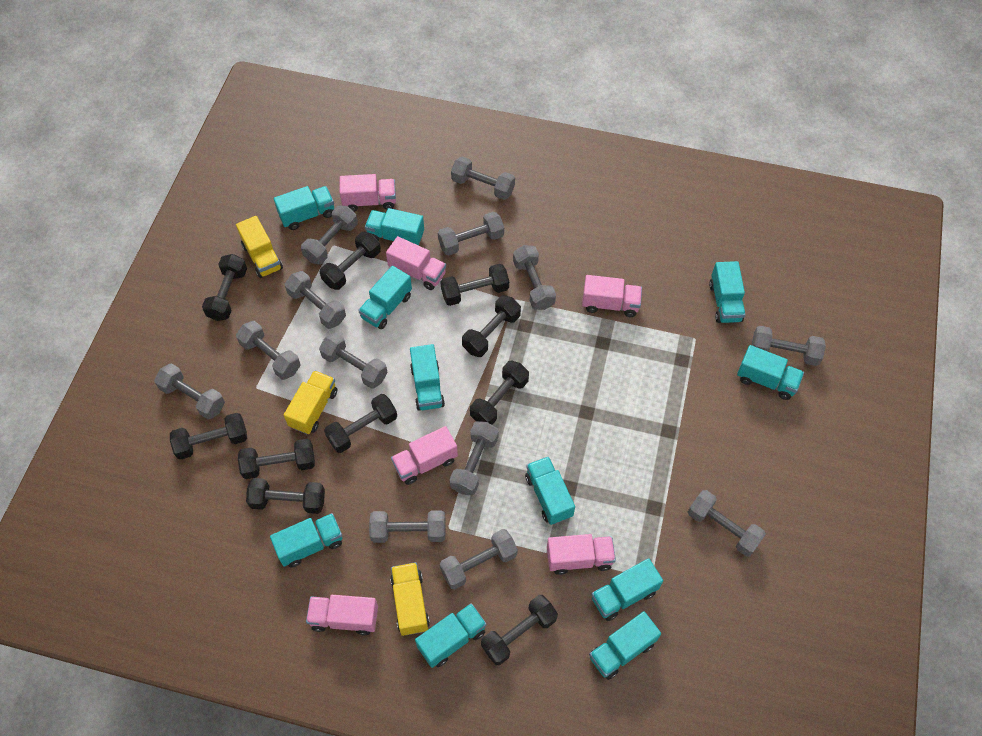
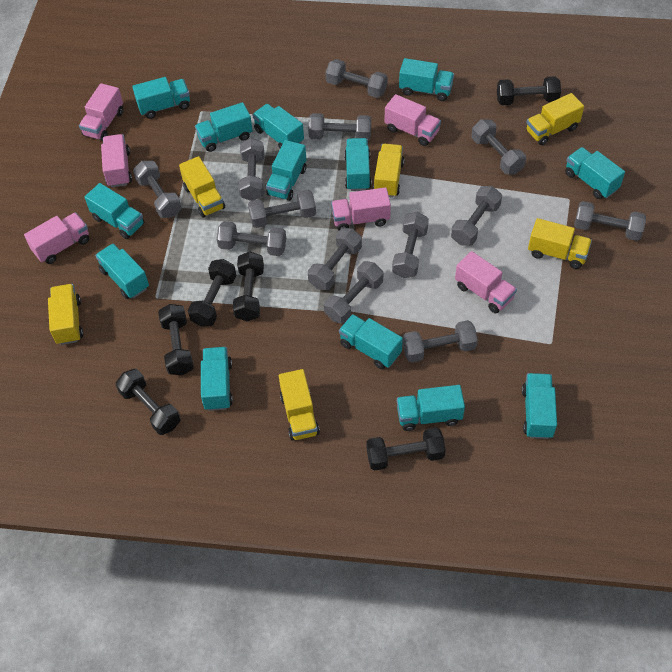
black dumbbell: [170,413,247,460] [202,254,247,321] [238,439,315,479] [246,478,325,514] [320,232,381,290] [324,394,397,453] [440,264,509,306] [462,295,521,357] [470,360,529,425] [481,595,558,665] = 10 -> [116,369,181,435] [158,304,194,375] [188,259,236,327] [233,252,264,321] [366,427,446,471] [497,76,561,105] = 6
turquoise truck: [270,513,342,567] [274,186,334,230] [358,266,412,329] [365,208,424,246] [410,344,445,411] [415,603,486,668] [525,456,575,525] [589,611,661,680] [591,558,663,621] [709,261,746,323] [737,345,804,400] = 11 -> [85,183,145,239] [95,243,149,299] [132,77,190,119] [195,102,253,152] [201,347,233,411] [252,104,304,148] [266,140,306,201] [339,314,403,369] [344,138,372,191] [397,385,465,431] [399,58,454,101] [522,373,557,439] [565,147,625,199] = 13
yellow truck: [236,216,283,278] [284,370,337,434] [390,562,430,636] = 3 -> [48,284,83,345] [179,156,225,218] [279,369,320,441] [373,144,404,198] [526,93,584,145] [528,218,592,269] = 6

